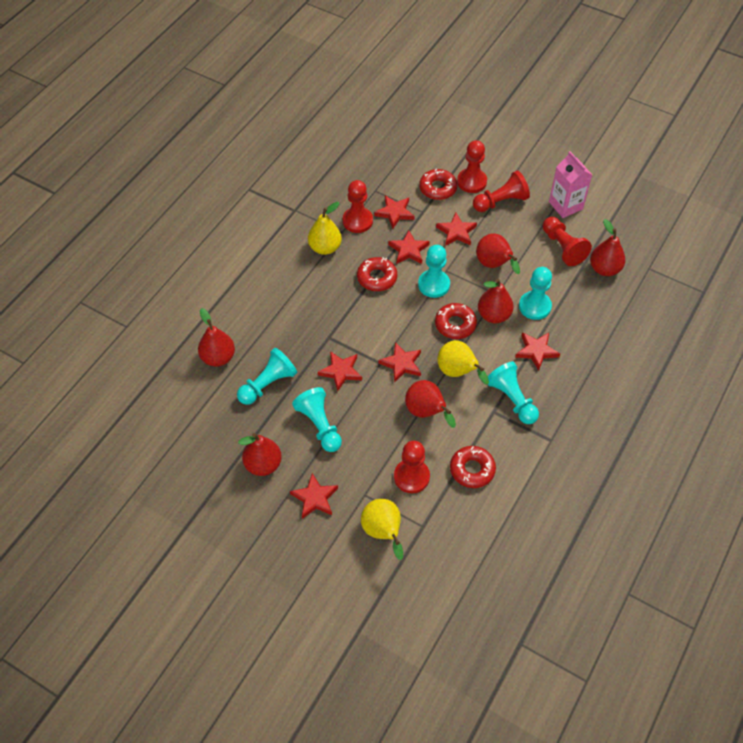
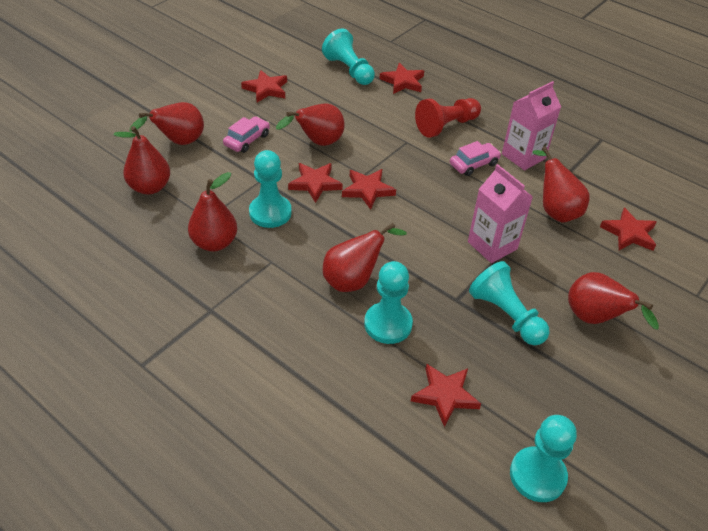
pink car: none = 0 -> [223,116,270,153] [450,141,501,176] = 2
pink carton: [549,151,592,218] = 1 -> [468,164,533,263] [502,81,561,170] = 2
red donut: [357,257,397,291] [419,168,457,200] [435,303,477,339] [450,446,496,488] = 4 -> none = 0
red pawn: [343,180,373,233] [394,441,430,493] [457,140,487,193] [473,170,530,212] [543,217,592,266] = 5 -> [415,98,481,138] = 1
red pear: [198,308,235,367] [238,433,282,476] [405,380,456,428] [476,233,520,274] [478,279,514,323] [590,219,625,276] = 6 -> [114,126,170,194] [130,102,204,145] [188,172,237,251] [276,104,345,146] [323,223,407,292] [532,146,590,223] [568,272,659,330] = 7
red star: [290,473,338,519] [318,351,362,391] [374,196,415,229] [379,342,421,383] [388,230,430,264] [436,213,477,246] [515,332,560,371] = 7 -> [241,70,287,102] [288,163,343,203] [342,169,396,210] [379,63,424,94] [411,364,481,427] [600,208,657,251] = 6
yellow pear: [308,202,342,255] [361,499,403,560] [437,340,489,385] = 3 -> none = 0

